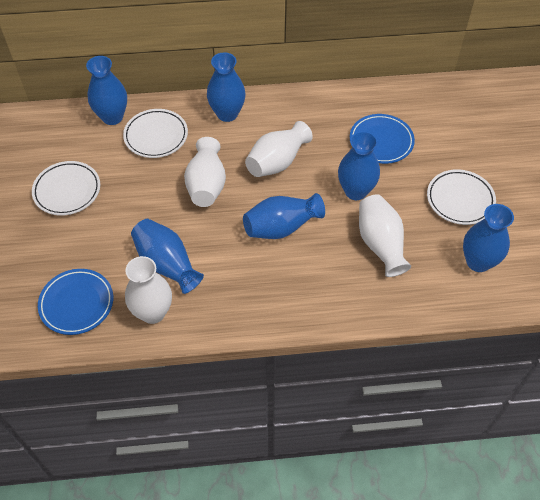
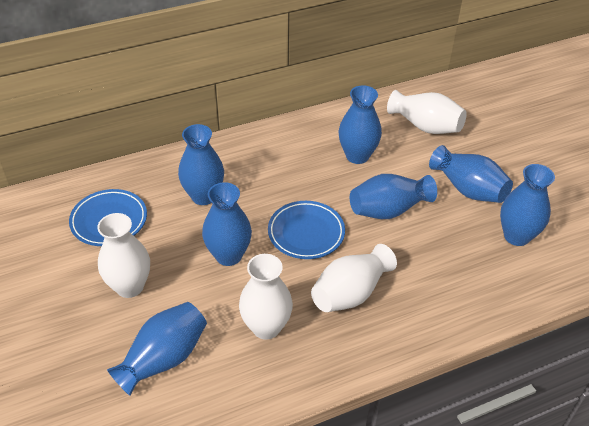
blue vase: [86,56,127,125] [131,219,204,294] [207,52,246,122] [243,193,325,239] [338,131,380,200] [463,204,514,272] = 6 -> [107,302,207,396] [178,124,224,205] [202,182,252,266] [339,85,382,164] [350,174,437,219] [429,145,513,203] [500,164,555,246] = 7
white plate: [32,161,100,216] [123,109,188,158] [427,169,496,225] = 3 -> none = 0

